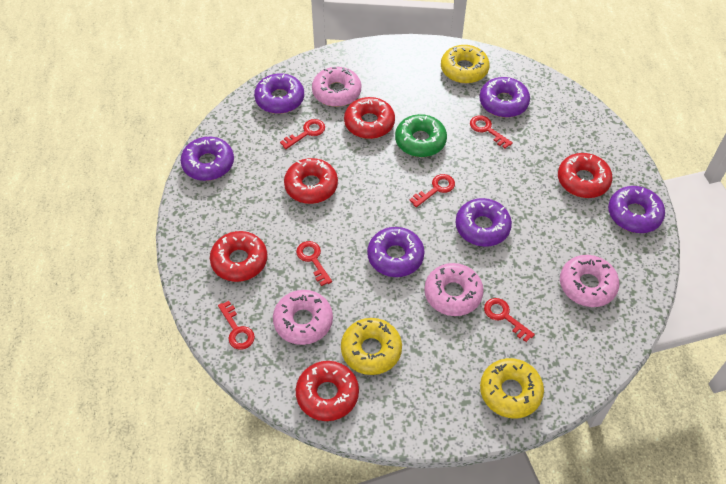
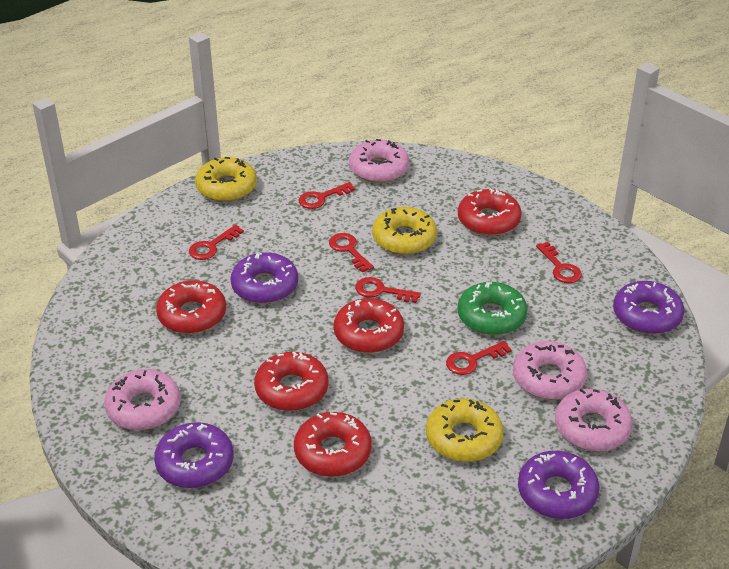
purple donut: [180,137,234,181] [254,73,304,114] [367,227,425,277] [455,198,512,247] [479,77,530,118] [608,186,665,233] = 6 -> [154,422,234,488] [230,252,298,304] [518,451,599,519] [613,281,684,334] = 4

